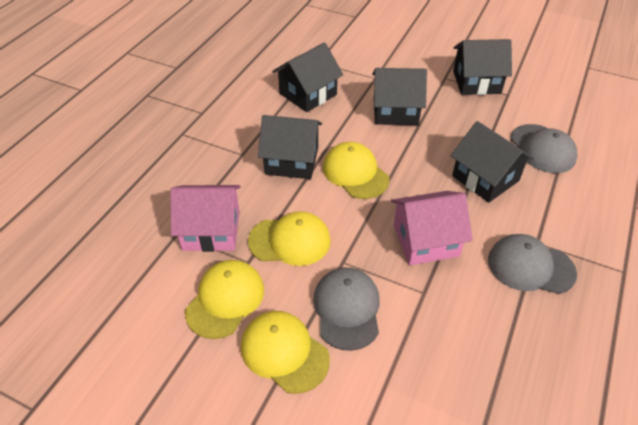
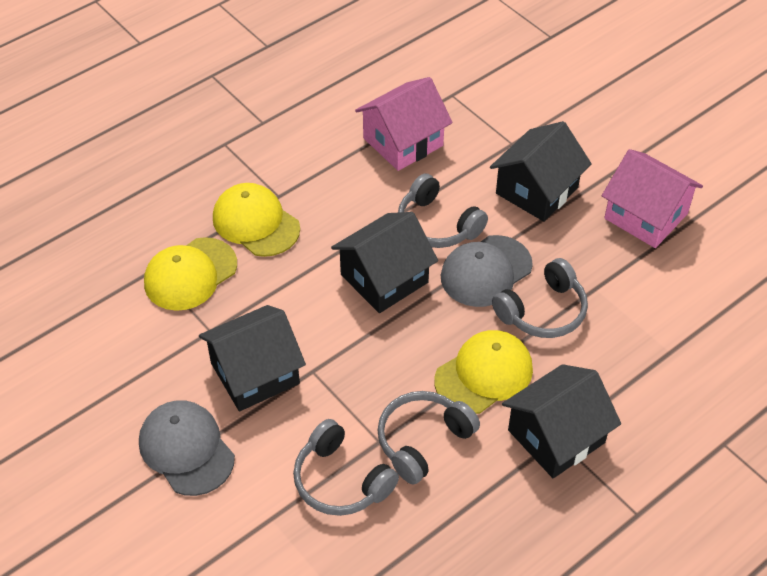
black house: [258,115,322,179] [272,42,343,112] [372,68,427,125] [451,121,534,203] [453,39,512,95] = 5 -> [199,305,306,411] [331,212,438,313] [490,121,592,222] [502,364,621,478] = 4
grey cap: [313,267,380,351] [488,234,577,294] [511,124,578,173] = 3 -> [139,400,235,496] [441,235,533,307] = 2
grey headphones: none = 0 -> [293,419,399,516] [377,391,480,484] [398,173,488,248] [492,258,588,338] = 4
yellow cap: [185,260,264,339] [241,311,330,394] [248,211,331,266] [323,142,390,199] = 4 -> [144,237,237,311] [213,183,300,257] [435,330,533,414] = 3

